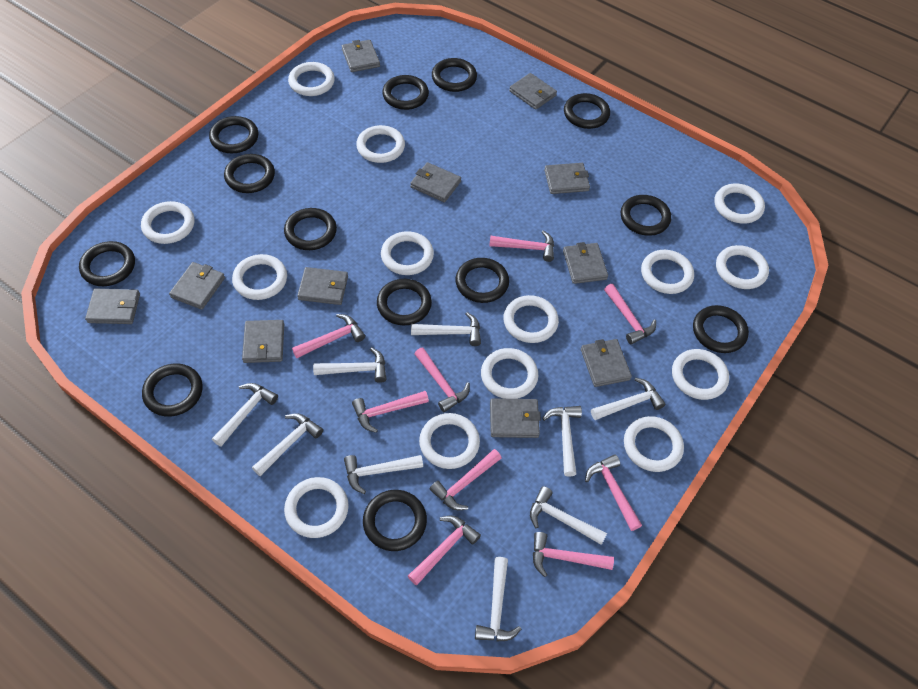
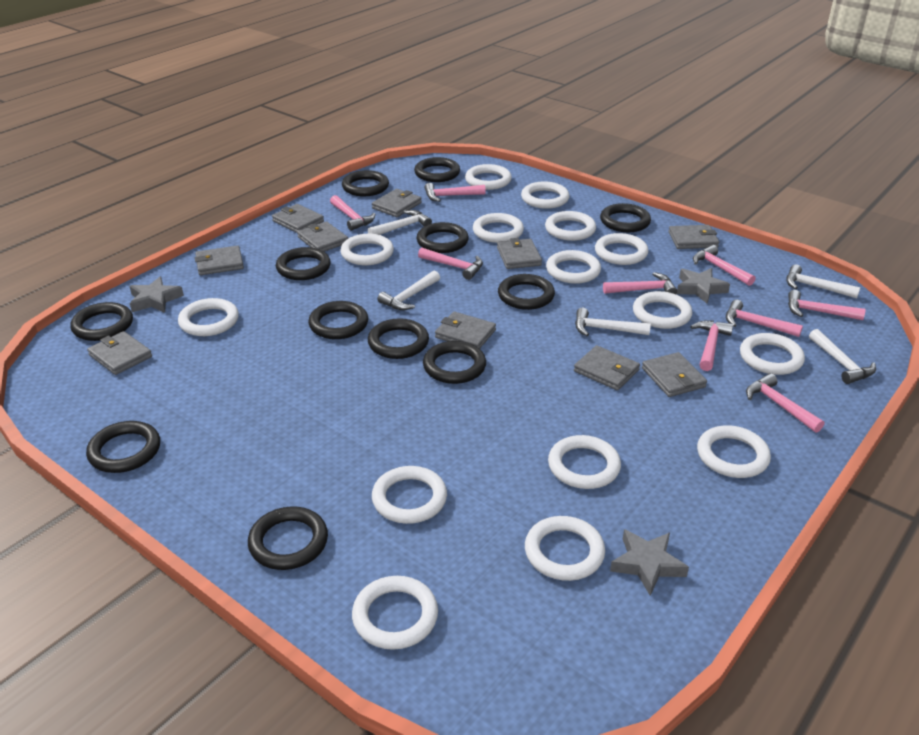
black ring: [79,241,135,286] [142,363,203,417] [209,116,258,153] [224,154,275,193] [284,208,337,250] [363,490,427,551] [377,279,432,326] [382,75,429,110] [432,58,477,92] [455,258,509,303] [564,93,610,129] [621,195,671,236] [693,305,749,353] = 13 -> [70,302,133,341] [86,421,160,473] [248,507,328,570] [276,247,331,280] [308,301,368,339] [342,170,389,196] [368,318,429,359] [414,157,460,182] [417,222,469,253] [423,341,486,384] [498,274,555,310] [600,203,651,232] = 12
grey star: none = 0 -> [130,276,184,313] [610,529,689,596] [677,268,730,303] = 3
grey wallet: [85,289,140,324] [169,262,225,310] [242,320,284,363] [297,267,348,305] [342,40,380,72] [410,162,461,202] [490,398,541,438] [509,73,557,110] [544,163,590,194] [563,242,608,284] [581,339,632,387] = 11 -> [87,331,152,375] [195,246,244,275] [272,204,324,233] [297,221,348,252] [372,189,422,217] [435,311,496,349] [497,238,542,269] [574,345,640,390] [642,352,707,397] [669,225,719,249] = 10
white hammer: [212,383,278,447] [252,413,323,476] [313,347,386,383] [344,455,423,494] [411,312,481,346] [475,557,521,642] [530,486,607,545] [542,406,582,477] [591,378,666,420] = 9 -> [368,210,432,235] [377,270,440,310] [575,308,651,336] [786,264,860,298] [809,329,876,384] = 5
white ring: [141,201,194,244] [232,254,287,300] [284,477,349,538] [288,62,335,96] [356,125,405,163] [381,231,434,275] [419,413,480,469] [481,348,538,399] [503,295,559,343] [624,416,684,472] [641,250,694,294] [672,349,729,400] [715,184,765,224] [716,245,769,289] = 14 -> [178,298,239,336] [340,234,394,265] [352,576,438,650] [372,466,447,524] [465,164,512,190] [473,213,524,243] [521,181,569,209] [525,516,605,581] [545,211,596,241] [546,250,601,284] [548,435,621,489] [595,233,648,265] [633,291,692,329] [697,425,771,478] [740,333,805,375] = 15

